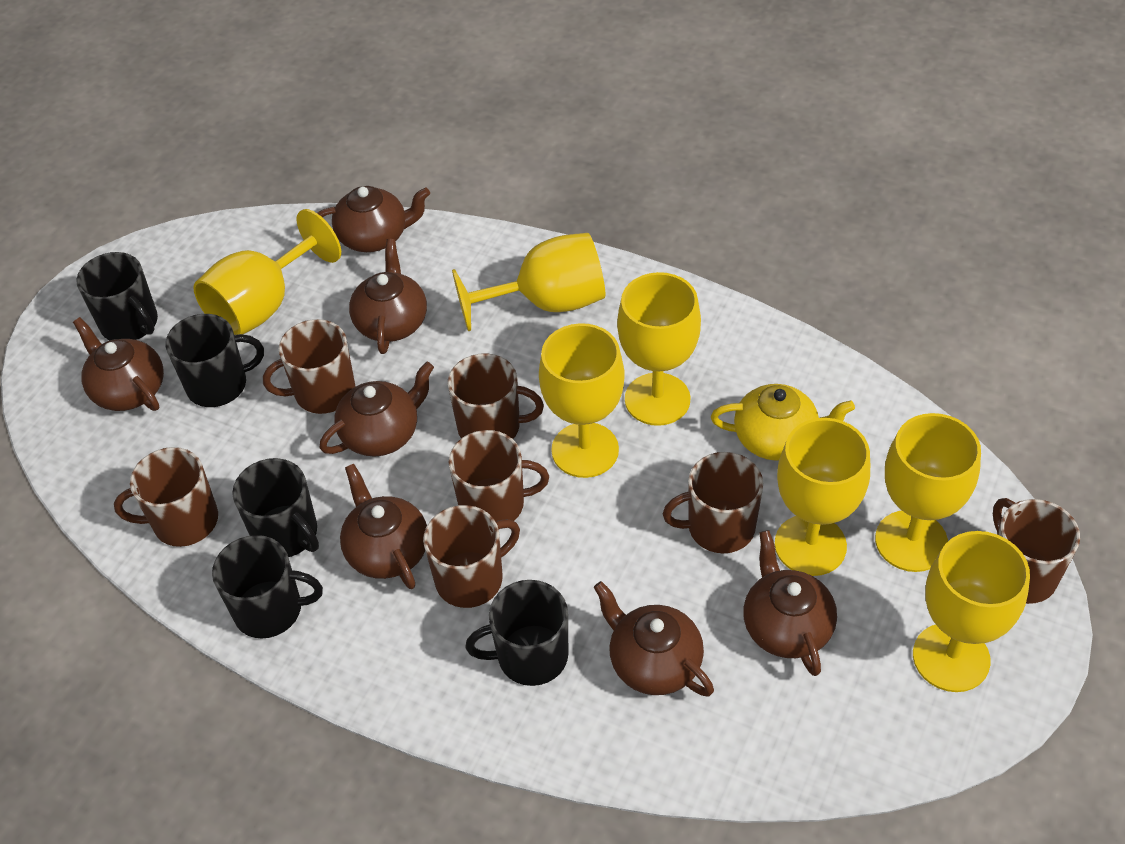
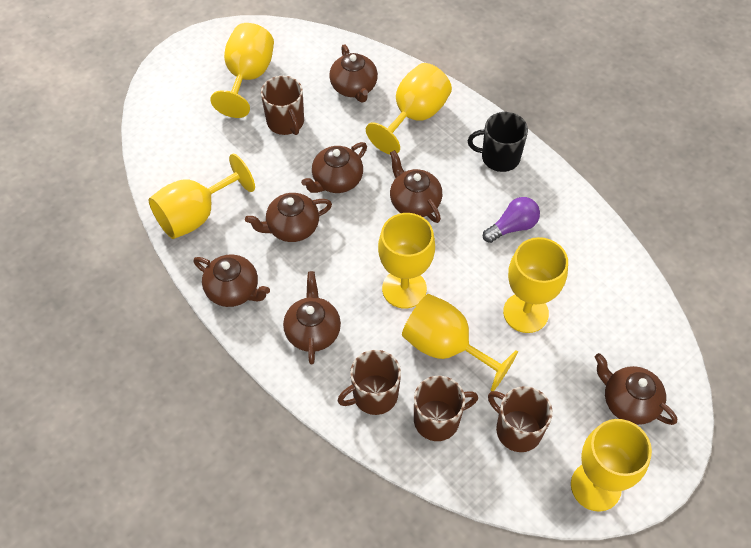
black mug: [76,252,158,340] [166,314,264,407] [212,535,323,639] [232,458,319,557] [465,580,568,686] = 5 -> [468,112,528,172] = 1
brown mug: [114,447,218,547] [263,319,355,414] [423,505,520,608] [448,353,544,439] [449,430,549,522] [663,452,763,553] [993,498,1080,604] = 7 -> [261,76,304,135] [338,350,401,415] [414,376,478,441] [488,386,553,452] = 4
purple light bulb: none = 0 -> [483,197,540,243] = 1
yellow teapot: [711,384,855,461] = 1 -> none = 0

